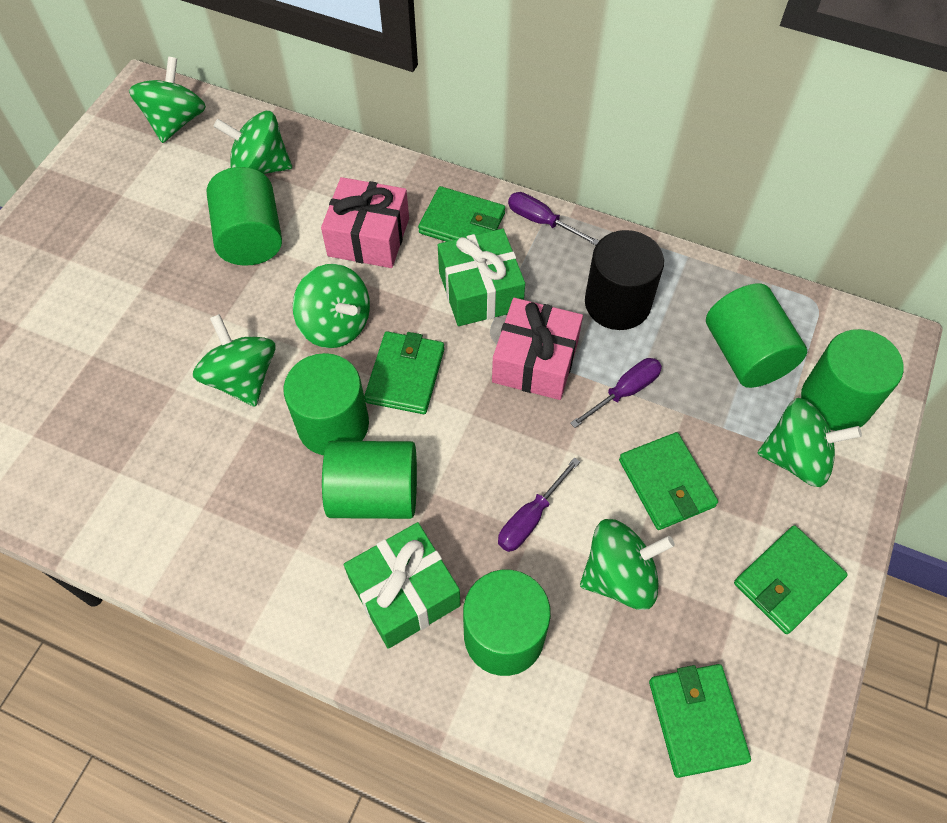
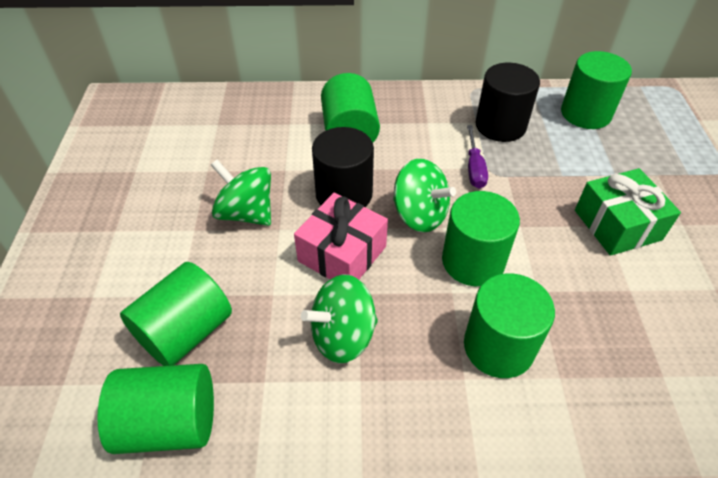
black cylinder: [585,230,664,330] = 1 -> [312,127,374,207] [475,63,540,142] = 2
green gift: [344,522,460,649] [438,229,525,326] = 2 -> [575,168,681,256] = 1
green spinning top: [129,57,206,143] [193,314,276,407] [213,111,292,174] [293,264,370,348] [580,519,675,610] [757,398,862,487] = 6 -> [211,159,271,226] [301,274,378,363] [393,159,456,232] = 3
green wallet: [364,331,444,414] [418,186,505,242] [619,432,718,530] [649,664,751,778] [734,525,848,634] = 5 -> none = 0
pink gift: [321,177,409,268] [492,298,583,400] = 2 -> [294,192,388,280] = 1
purple screwdriver: [498,457,580,552] [508,192,599,245] [570,358,662,428] = 3 -> [467,125,488,189] = 1

